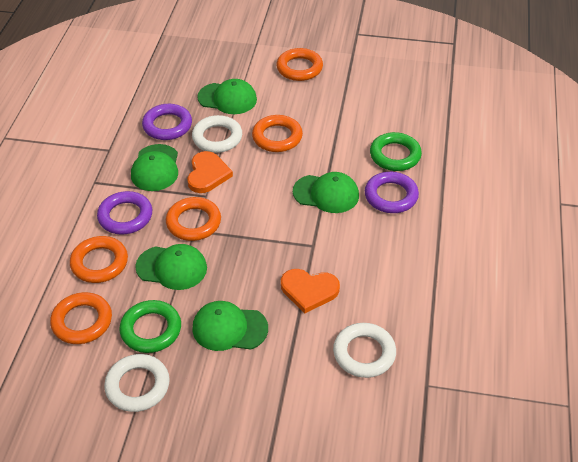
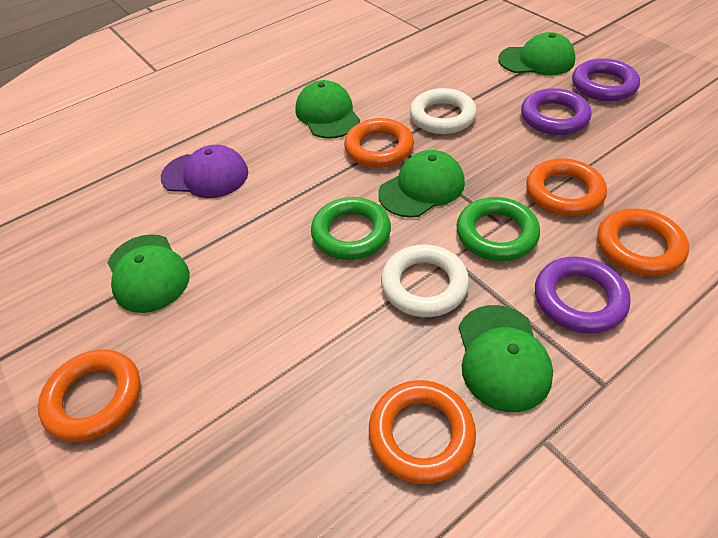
orange heart: [187,151,233,193] [281,269,340,313] = 2 -> none = 0
purple cap: none = 0 -> [161,145,248,198] = 1
white ring: [104,354,170,412] [192,115,242,153] [333,323,396,378] = 3 -> [381,244,469,317] [410,88,477,134] = 2

